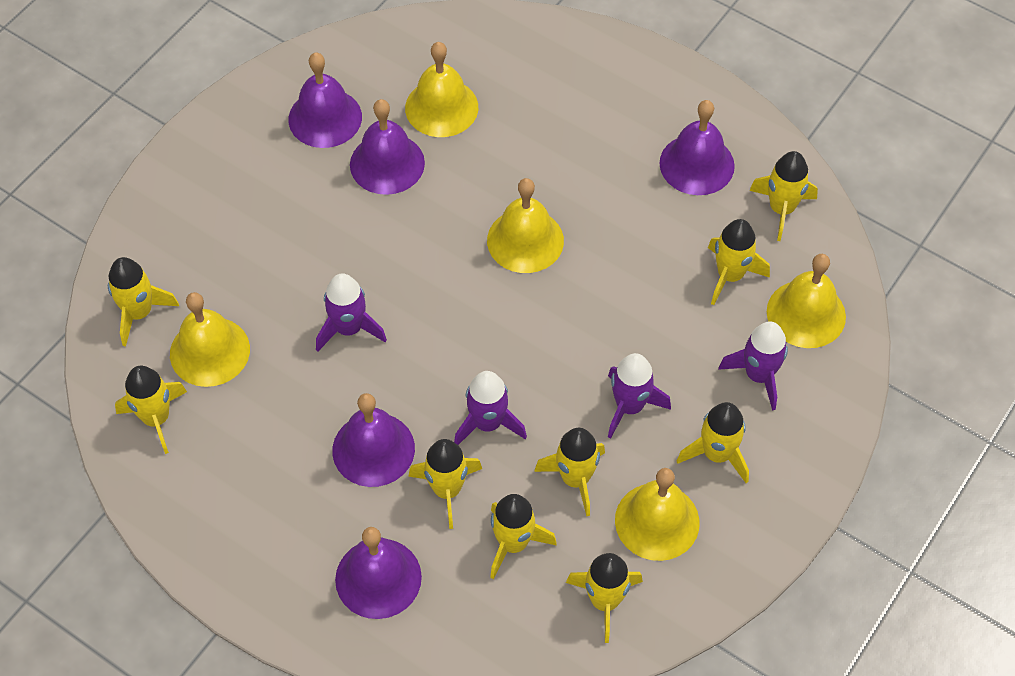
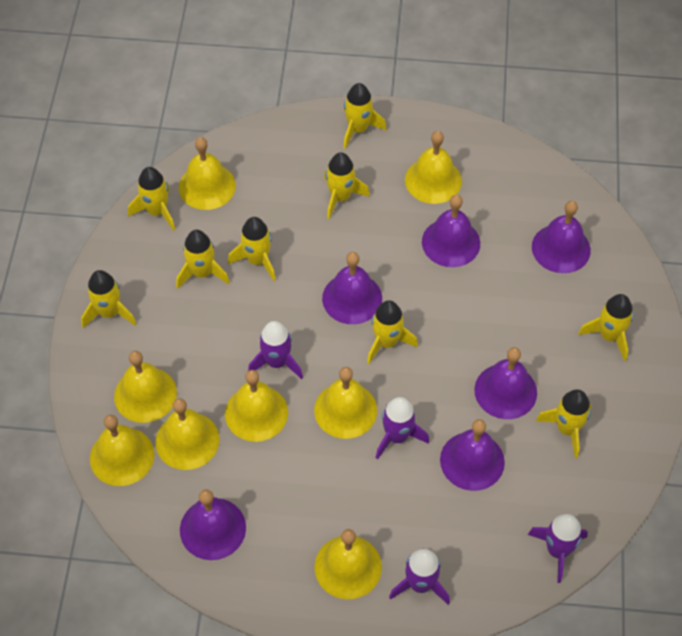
purple bell: [289,53,362,148] [332,393,415,487] [335,527,422,619] [350,99,425,195] [659,100,735,195] = 5 -> [180,489,246,560] [322,252,382,324] [422,195,480,267] [440,419,505,491] [474,347,537,419] [532,201,591,273] = 6
yellow bell: [170,292,250,387] [405,42,478,137] [487,178,564,273] [615,468,699,561] [767,254,846,348] = 5 -> [90,415,154,486] [114,351,177,423] [156,398,219,470] [179,137,236,210] [225,370,288,442] [314,367,377,439] [314,529,382,599] [405,131,462,204] = 8

